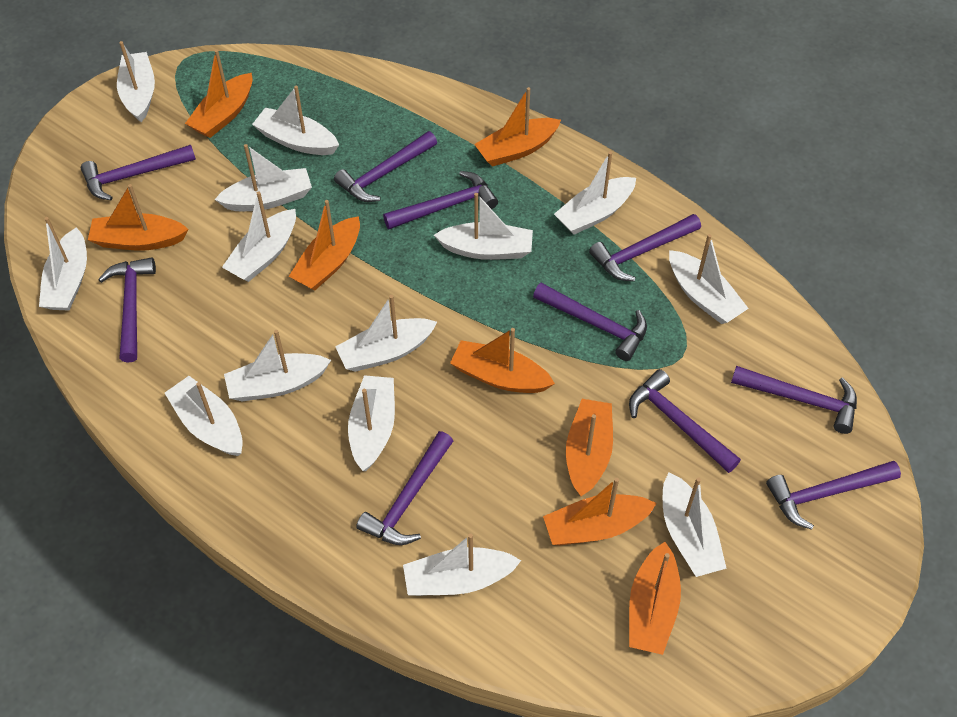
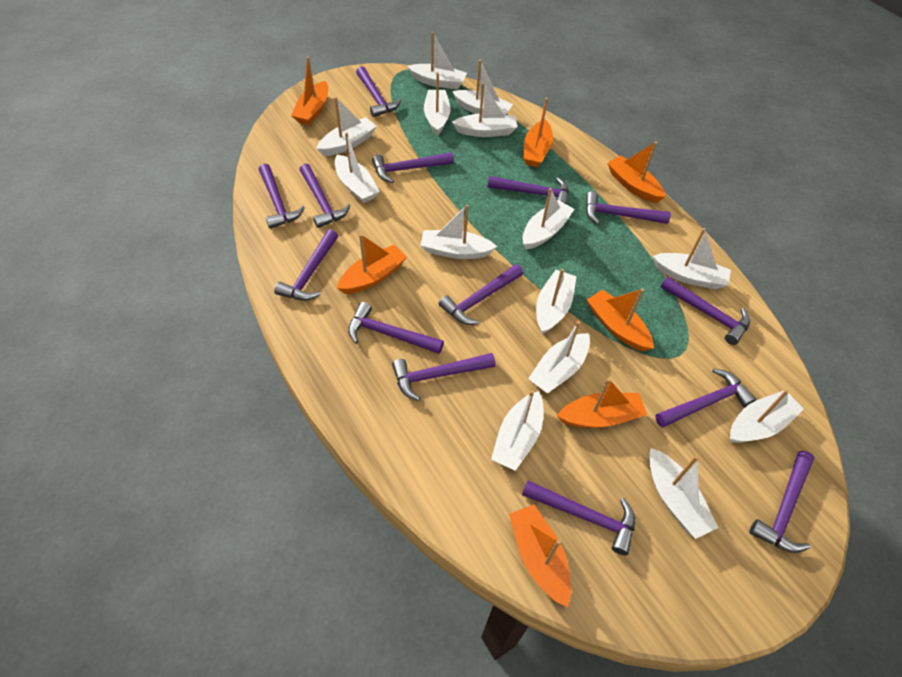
orange boat: [88,184,188,251] [185,49,252,138] [289,200,360,291] [450,328,555,393] [474,87,561,167] [543,478,657,545] [566,399,613,496] [629,542,681,655] = 8 -> [291,57,328,125] [337,234,407,294] [509,504,571,608] [523,98,553,167] [557,378,647,428] [587,288,654,351] [607,142,665,203] = 7
purple hammer: [81,145,196,200] [98,258,156,363] [334,131,437,202] [356,431,453,545] [383,171,498,229] [533,283,647,361] [589,214,701,281] [629,369,741,473] [731,366,857,434] [766,461,901,530] = 10 -> [259,164,305,229] [274,229,338,301] [299,164,350,228] [348,302,444,354] [356,66,401,117] [372,152,454,183] [392,353,495,401] [439,264,523,325] [488,176,569,205] [522,480,635,555] [586,191,671,224] [655,369,757,428] [660,277,750,345] [749,451,815,553] = 14

